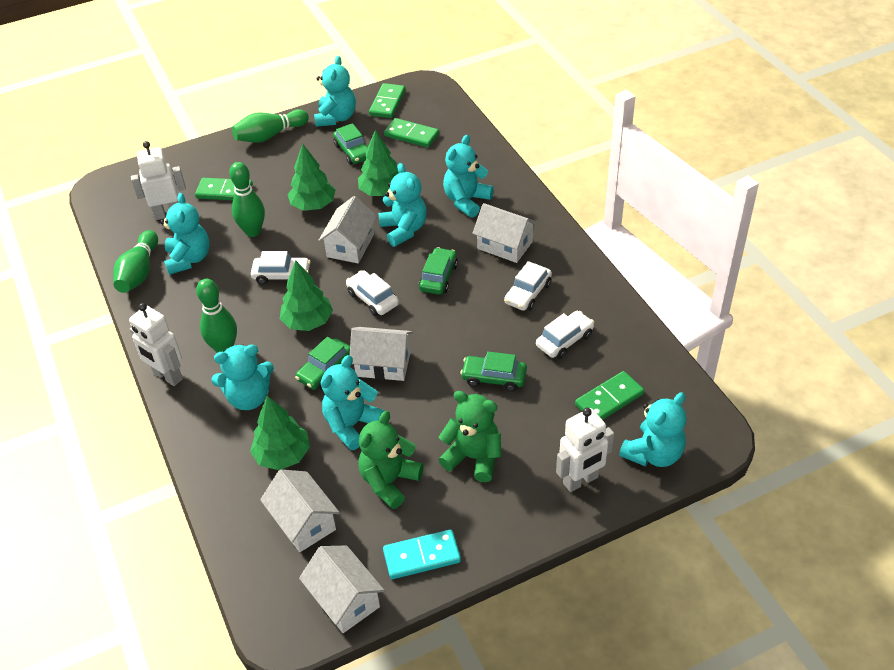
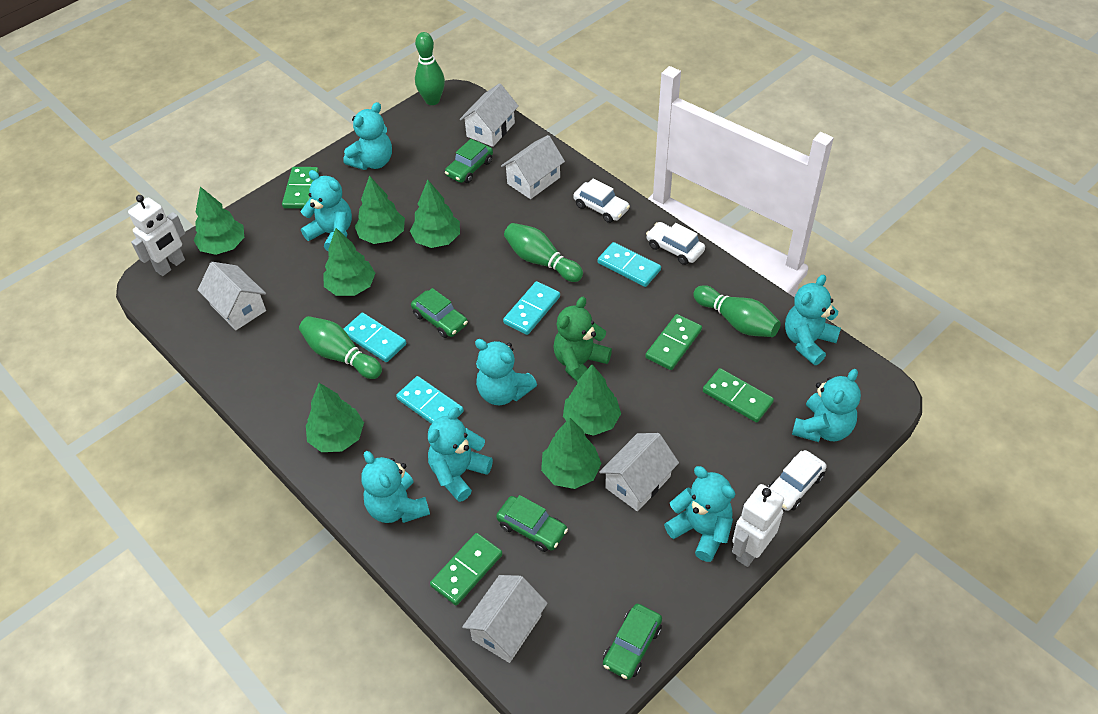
green teddy bear: [358,411,423,509] [439,391,501,482] = 2 -> [553,297,612,382] = 1
green tree: [250,396,310,470] [280,260,333,331] [288,144,335,211] [358,130,399,196] = 4 -> [193,187,244,255] [306,383,364,452] [323,228,375,296] [355,175,405,244] [410,179,460,248] [541,418,602,489] [563,365,621,436] = 7
turquoise domino: [383,529,461,579] = 1 -> [344,313,406,362] [396,376,464,424] [503,281,560,335] [598,242,661,287] = 4
turquoise teddy bear: [160,193,210,275] [211,344,274,410] [314,56,356,127] [321,355,384,450] [378,163,427,247] [443,135,494,218] [619,392,686,467] = 7 -> [300,170,352,251] [344,102,392,170] [361,451,430,523] [428,407,493,502] [475,339,537,405] [664,466,735,562] [785,274,841,365] [792,369,861,442] = 8
white car: [251,251,310,285] [346,270,399,316] [504,261,552,311] [536,311,594,359] = 4 -> [573,179,630,223] [646,222,705,265] [768,450,827,511] = 3
white robot: [129,303,183,386] [131,141,186,220] [556,408,614,492] = 3 -> [128,195,185,276] [732,484,784,567] = 2

